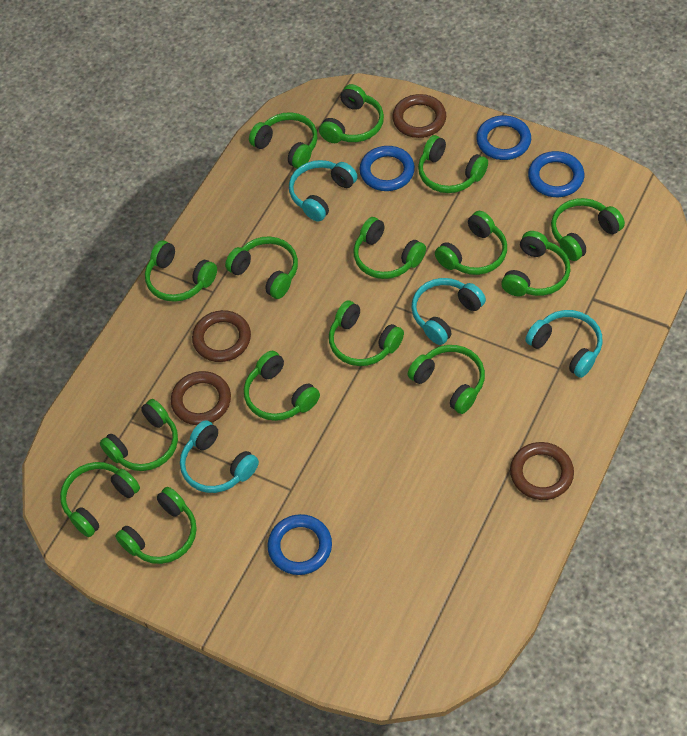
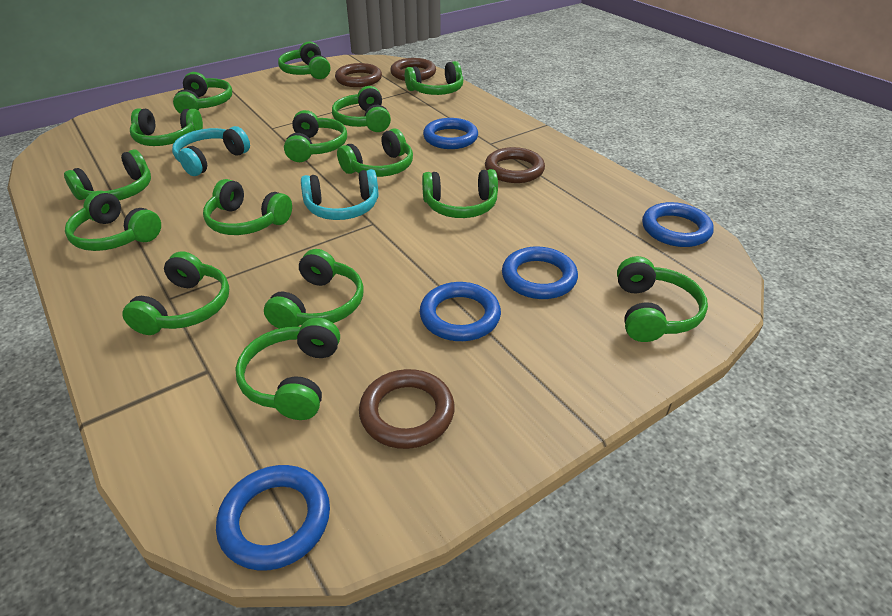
blue ring: [267,514,332,575] [359,146,415,191] [476,115,531,160] [528,151,584,197] = 4 -> [216,465,330,571] [420,282,501,341] [423,118,478,149] [502,246,578,299] [642,202,714,247] = 5
turquoise headphones: [180,420,259,493] [289,160,358,222] [411,278,486,345] [525,310,603,378] = 4 -> [172,126,250,176] [301,169,379,220] = 2

